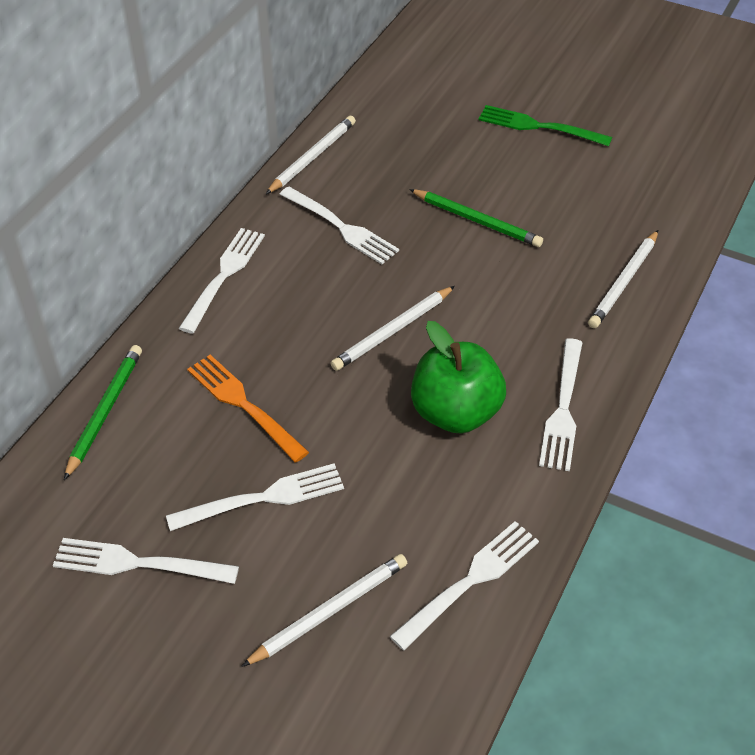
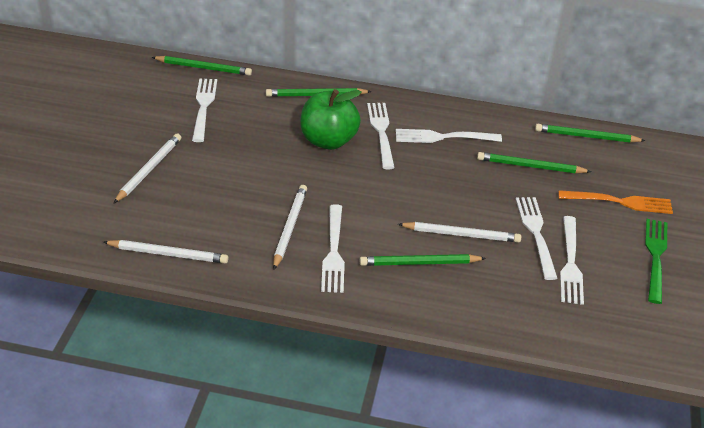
green pencil: [64,345,142,480] [409,189,543,247] = 2 -> [152,56,252,76] [266,88,372,97] [360,254,486,266] [477,152,592,173] [535,124,646,143] = 5

